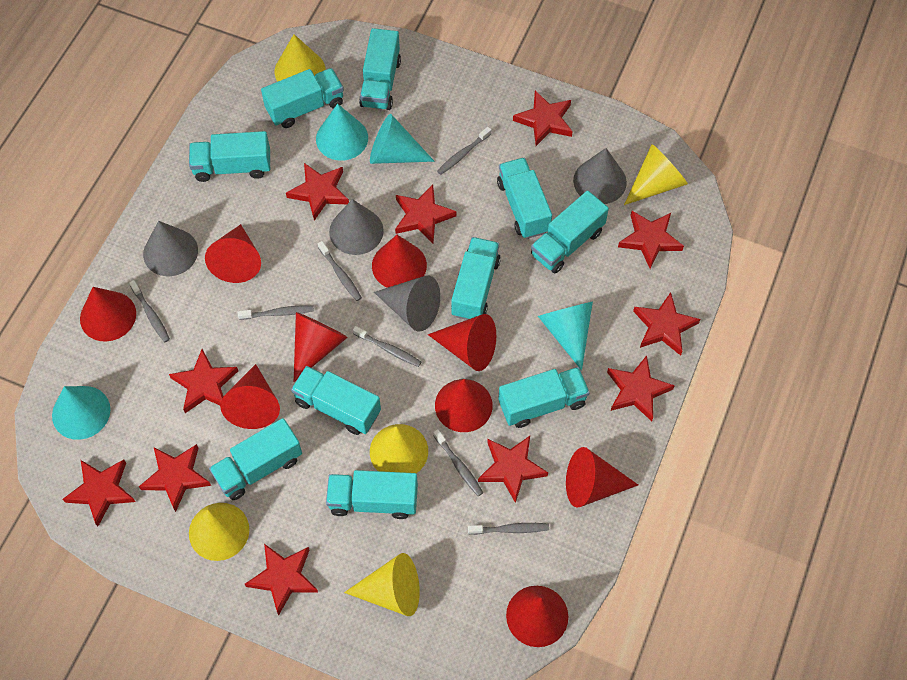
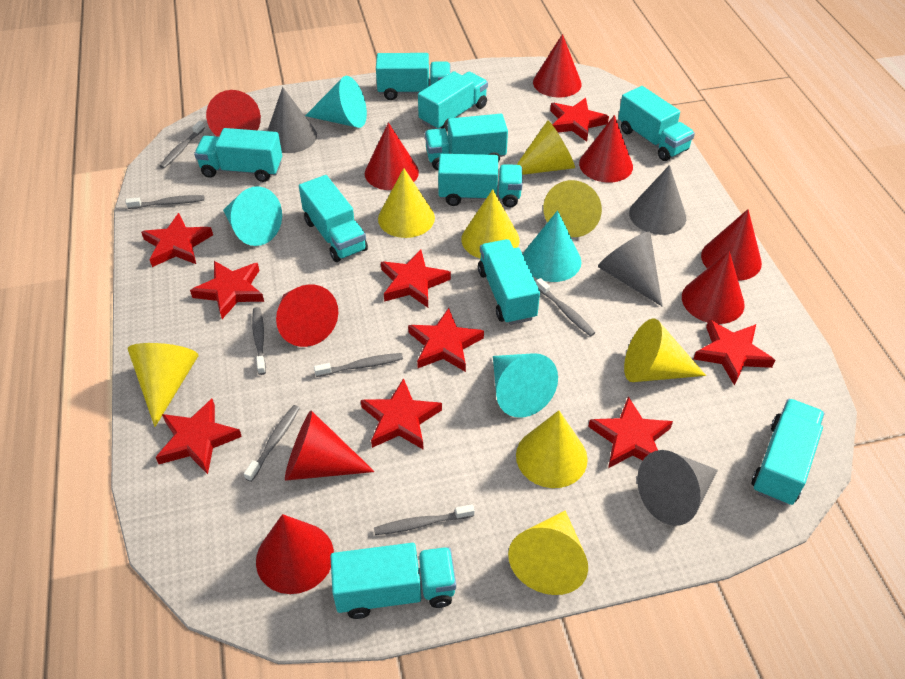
red star: [63,460,136,527] [139,444,211,512] [169,349,238,413] [245,544,318,616] [286,163,349,221] [395,185,456,243] [478,436,548,503] [513,91,573,146] [607,355,675,422] [618,211,684,269] [633,292,700,356] = 11 -> [141,213,213,267] [156,399,242,474] [190,261,264,319] [361,378,442,450] [381,250,451,308] [408,308,484,372] [550,98,609,142] [588,396,673,468] [694,320,775,386] = 9
yellow cone: [189,503,249,561] [275,34,325,81] [344,553,420,616] [370,424,428,473] [624,144,688,205] = 5 -> [128,343,199,427] [378,168,435,238] [461,189,520,259] [508,511,588,595] [516,410,588,488] [517,120,575,175] [543,180,602,237] [624,319,706,382] = 8

